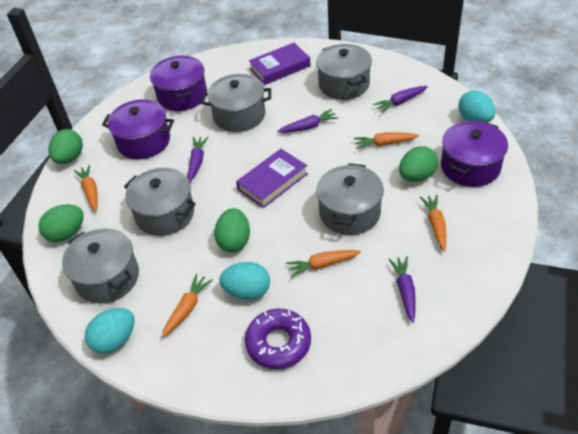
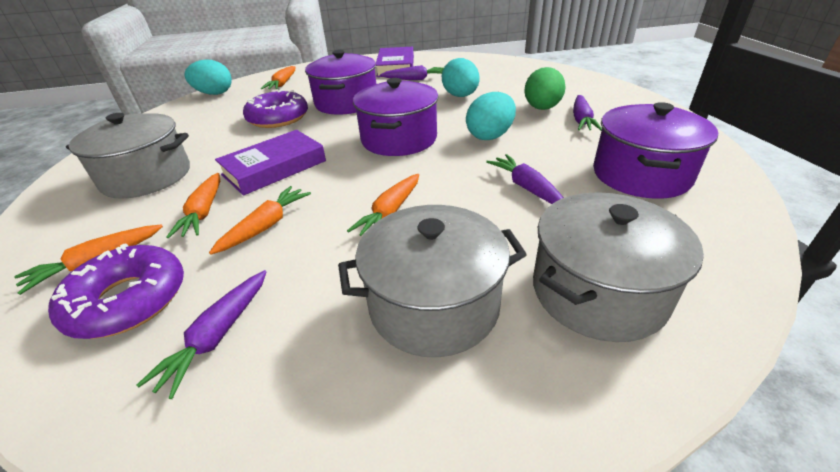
green egg: [38,204,84,242] [48,129,83,164] [214,208,250,252] [399,146,438,182] = 4 -> [524,67,566,110] = 1
grey pot: [62,228,139,303] [124,168,196,236] [201,74,271,132] [316,44,372,100] [316,163,384,235] = 5 -> [66,113,190,199] [338,205,527,357] [533,192,704,342] = 3
purple donut: [245,309,311,369] = 1 -> [48,243,184,339] [243,89,308,128] = 2

